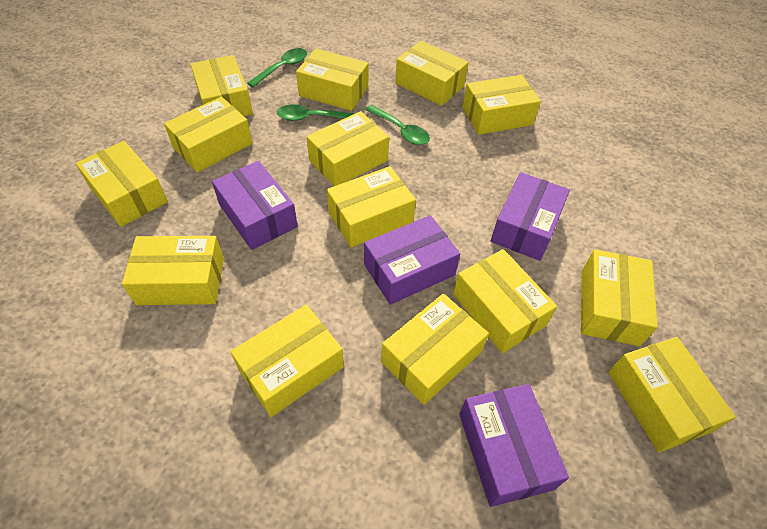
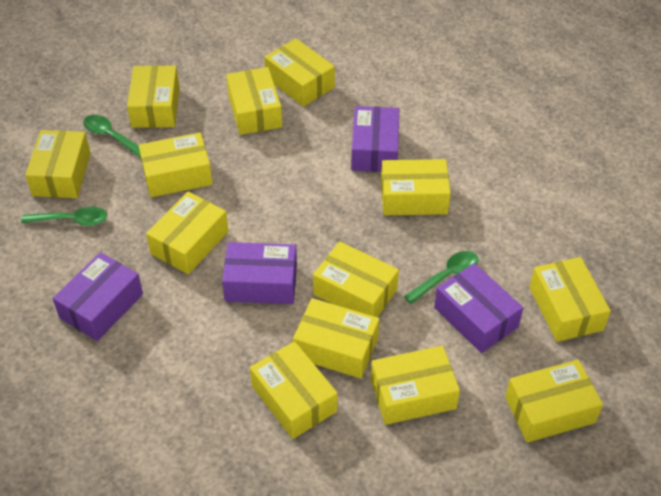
yellow box: [76,141,168,227] [122,236,224,305] [164,97,252,173] [190,55,253,116] [230,305,344,417] [296,48,369,111] [307,111,389,186] [327,166,416,248] [381,293,489,405] [395,41,469,106] [453,249,557,353] [462,75,541,135] [581,249,658,346] [608,337,736,453] = 14 -> [25,130,90,198] [127,65,180,128] [139,132,213,197] [146,192,228,274] [226,67,282,135] [250,341,337,439] [264,38,335,107] [293,298,379,379] [313,241,399,317] [371,346,460,425] [381,159,451,215] [505,360,603,443] [529,257,611,342] = 13

